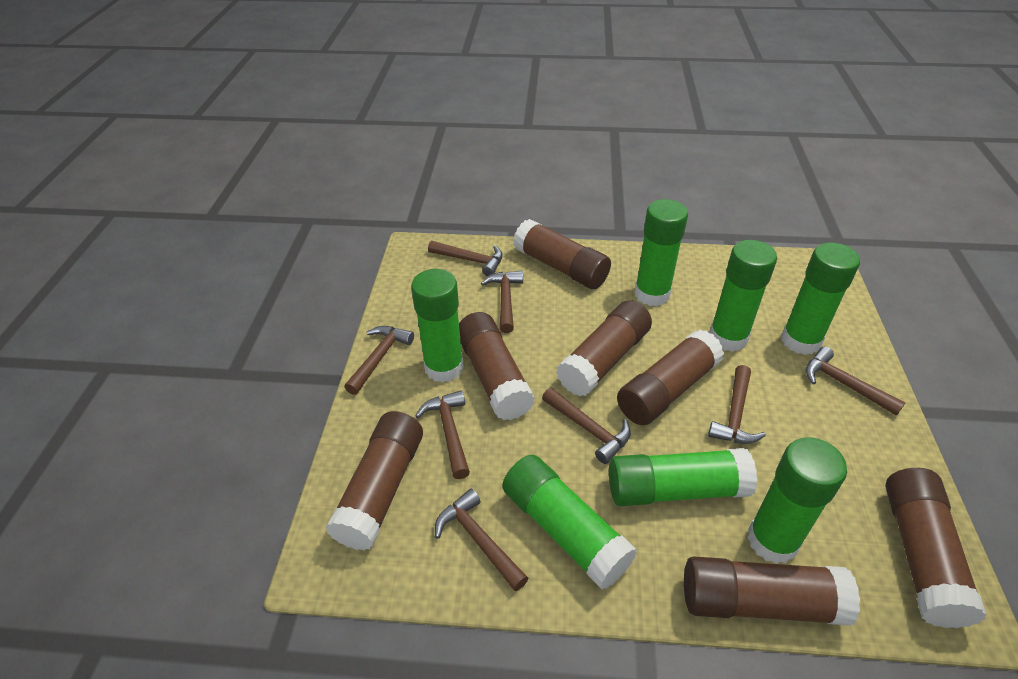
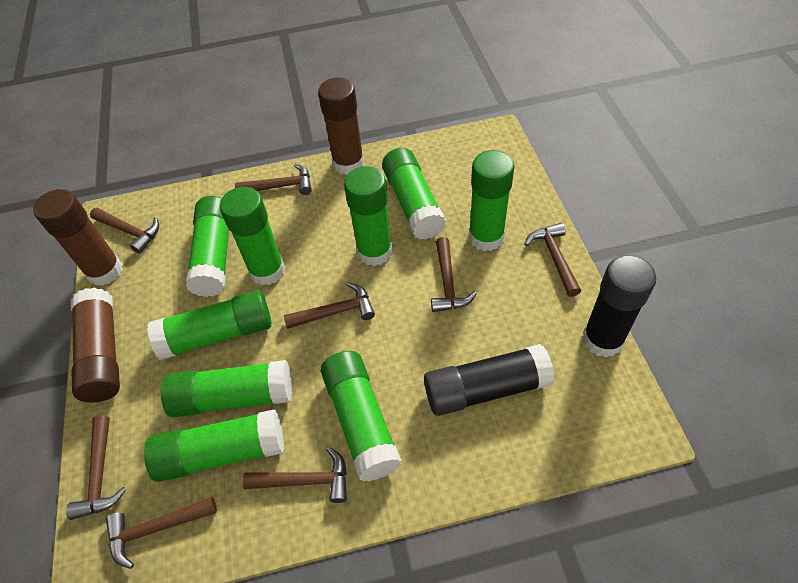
black glue stick: none = 0 -> [424,344,555,416] [582,255,656,358] = 2
brown glue stick: [326,411,423,551] [459,312,535,420] [513,219,611,289] [556,300,652,397] [617,330,725,425] [684,556,860,626] [885,468,987,628] = 7 -> [33,189,123,286] [71,288,120,403] [318,78,364,175] = 3
green glue stick: [411,269,464,383] [502,455,637,590] [609,448,757,506] [634,199,688,306] [709,240,777,352] [747,437,847,564] [781,242,860,355] = 7 -> [144,409,284,482] [147,290,272,360] [161,360,292,417] [185,196,229,297] [220,187,285,285] [321,351,401,482] [344,166,393,266] [382,148,446,240] [469,150,515,251] = 9

